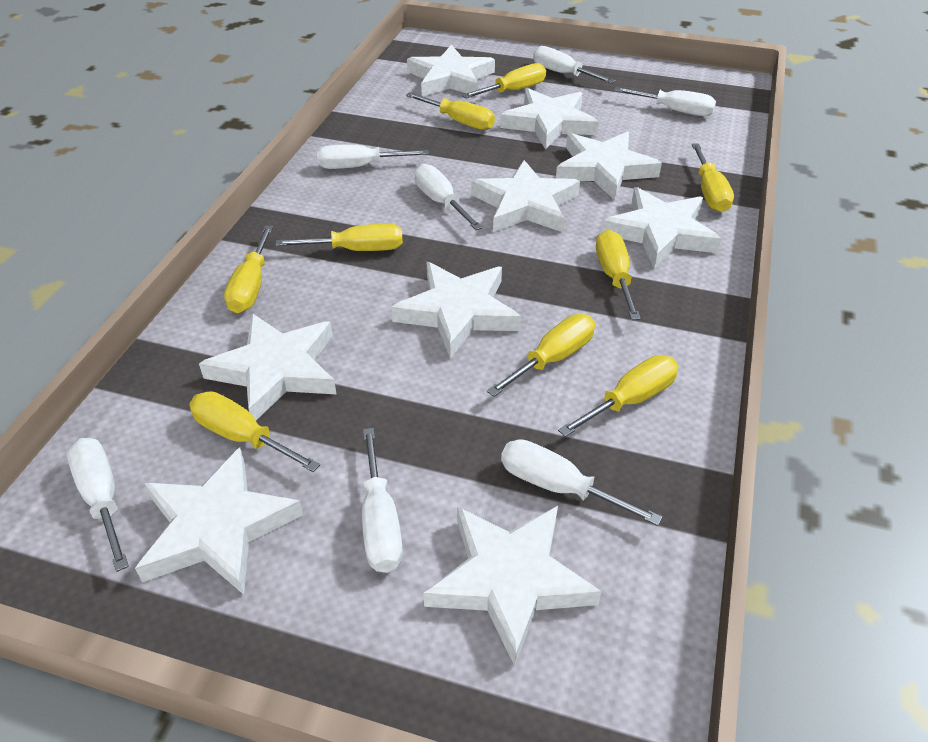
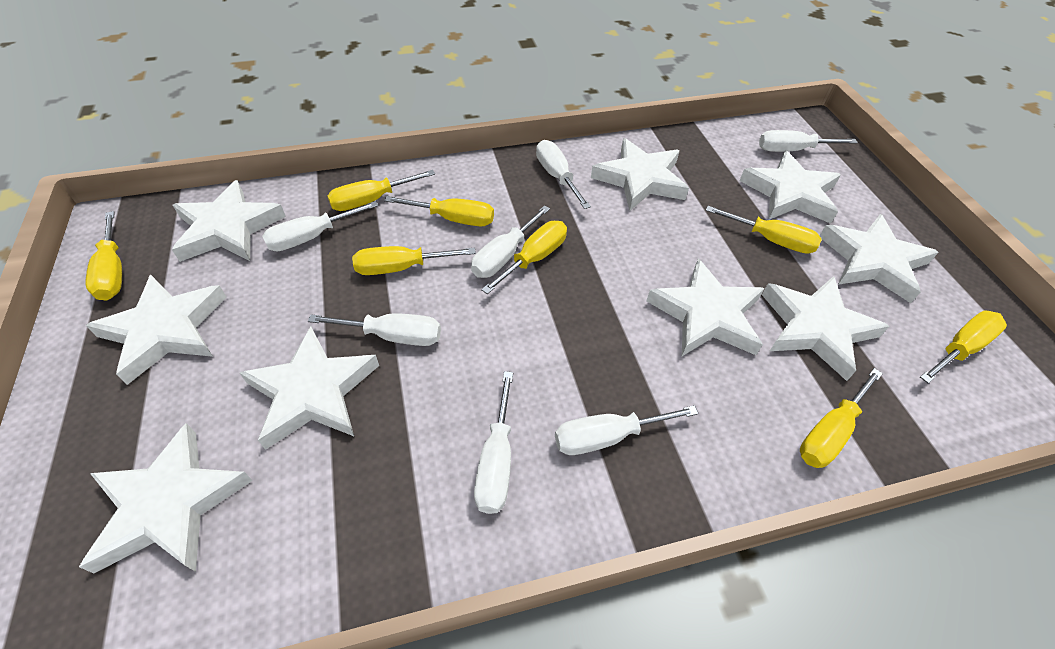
yellow screwdriver: [189,391,320,472] [224,225,273,313] [276,223,403,251] [406,92,495,130] [462,63,546,99] [487,314,595,397] [558,355,678,437] [596,230,641,320] [692,143,734,212] = 9 -> [85,211,122,300] [327,170,435,211] [352,246,476,275] [384,196,494,226] [481,221,567,294] [705,206,822,254] [800,368,883,468] [920,310,1007,384] = 8

